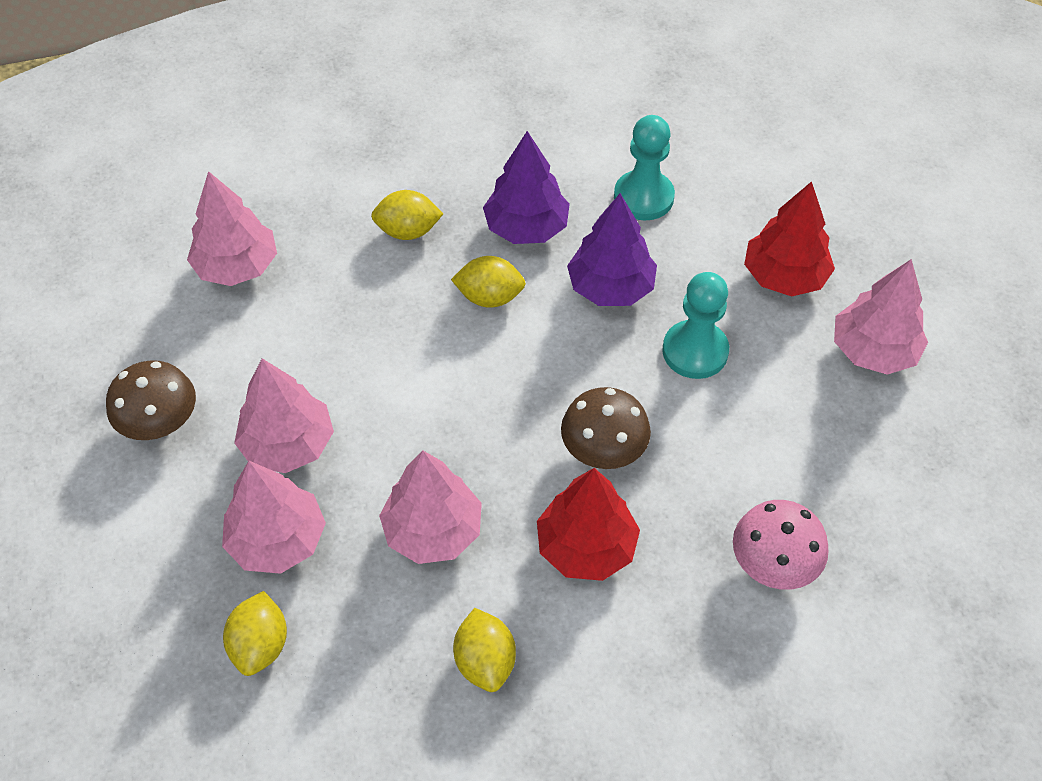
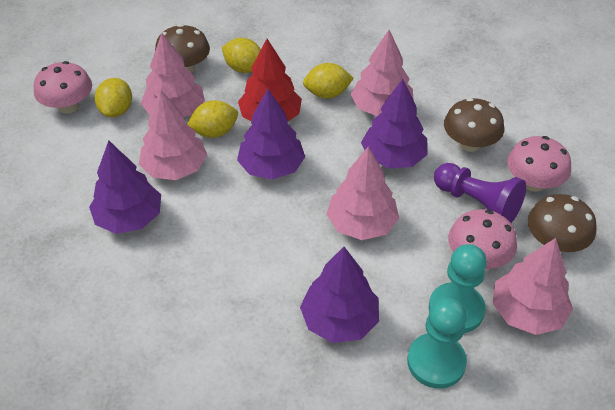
brown mushroom: [106,360,196,440] [561,387,651,469] = 2 -> [155,24,210,73] [444,98,504,152] [528,194,597,252] = 3
pink mushroom: [733,500,829,590] = 1 -> [34,61,92,114] [448,209,517,269] [507,136,571,192] = 3
purple pawn: none = 0 -> [434,163,526,223] = 1
purple tree: [483,131,570,244] [567,193,657,306] = 2 -> [89,141,161,234] [237,89,305,180] [300,247,379,343] [361,79,428,168] = 4
red tree: [537,468,640,581] [744,181,835,296] = 2 -> [238,39,302,121] = 1

